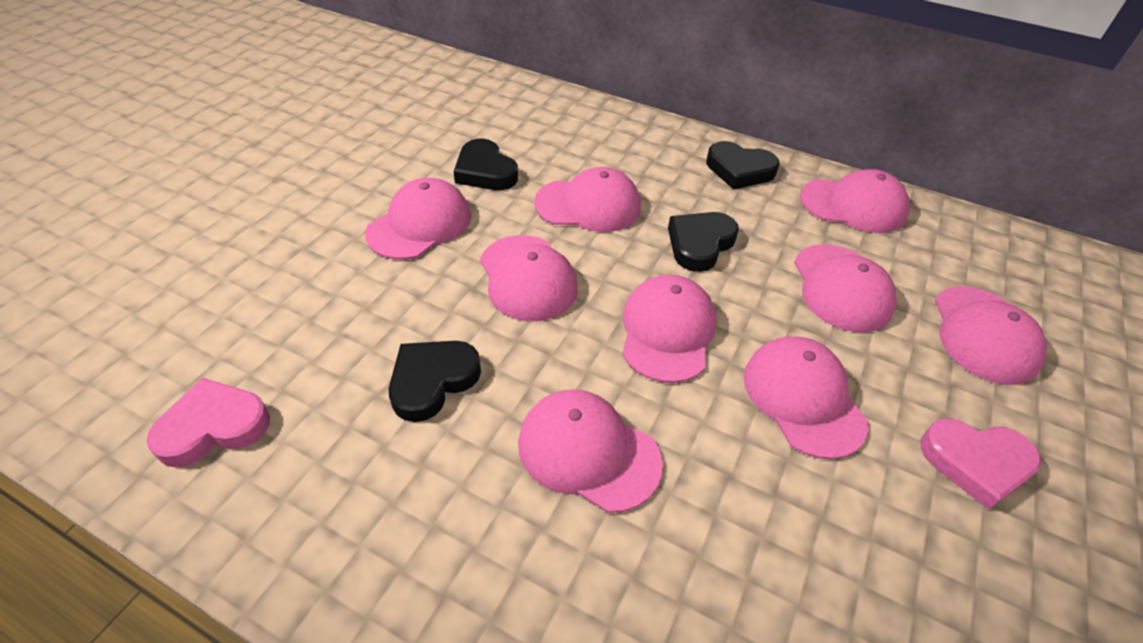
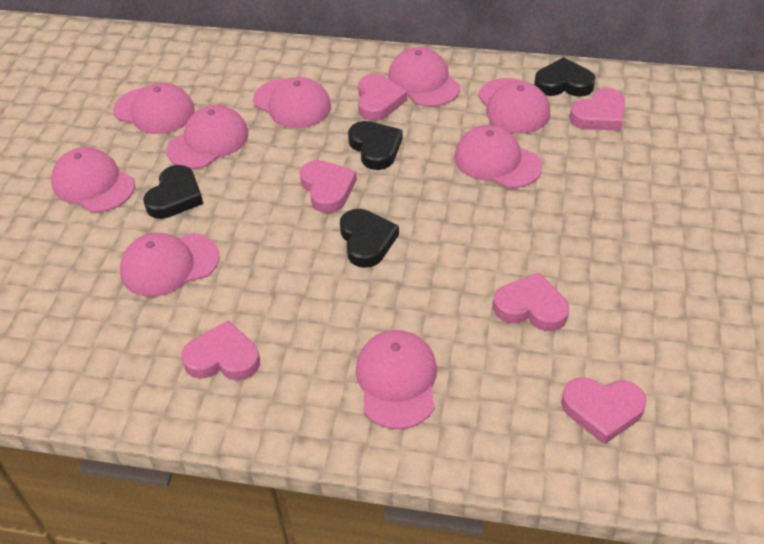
pink heart: [146,378,270,468] [920,418,1041,510] = 2 -> [181,320,260,381] [300,160,357,213] [358,74,407,121] [493,273,569,331] [561,377,647,445] [569,88,625,131] = 6

